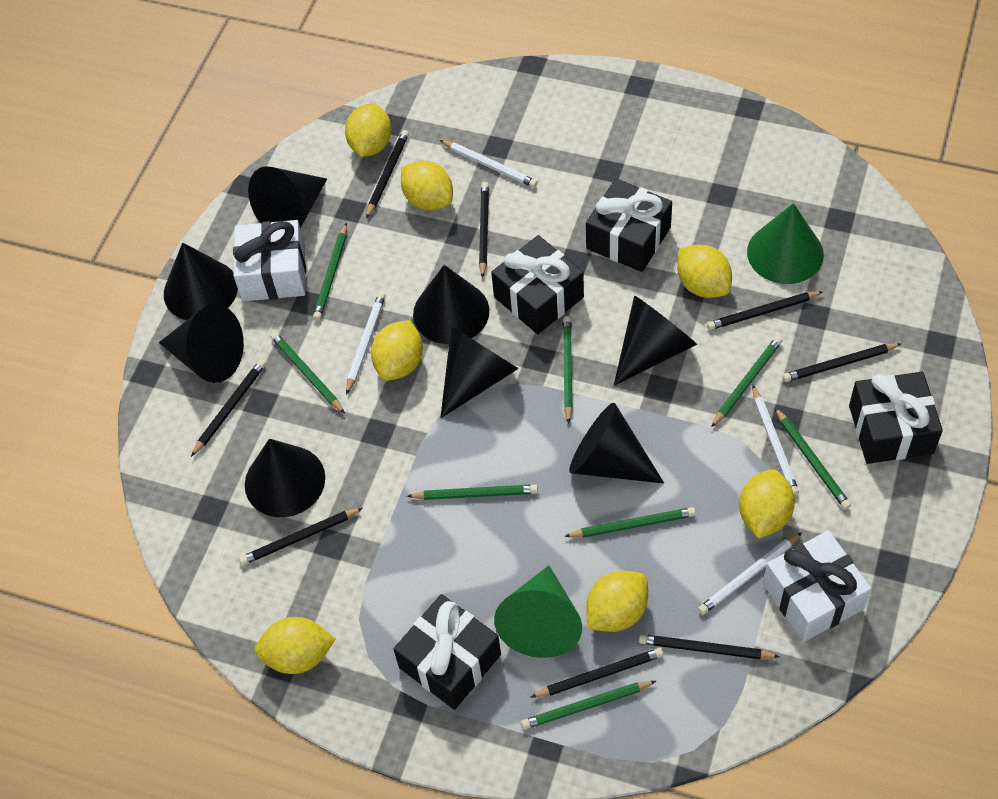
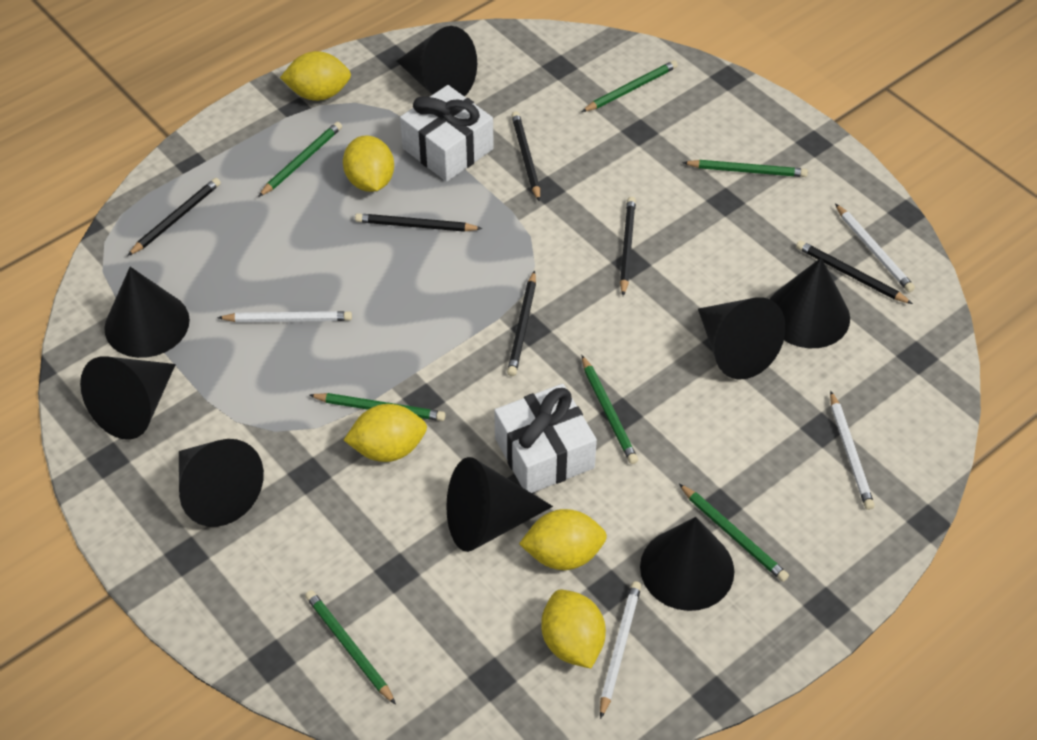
black gift: [393,594,501,710] [491,235,584,334] [586,179,672,272] [849,372,943,464] = 4 -> none = 0
black pencil: [191,359,266,457] [239,508,363,565] [366,130,409,218] [479,182,489,278] [531,648,664,697] [639,634,780,659] [707,291,823,330] [782,343,902,382] = 8 -> [127,178,221,256] [355,213,483,232] [507,270,536,376] [511,111,540,202] [620,197,636,296] [796,241,913,304] = 6
green cone: [494,565,582,658] [747,203,824,284] = 2 -> none = 0
green pencil: [270,332,345,414] [313,223,347,320] [407,484,538,500] [521,681,656,729] [563,316,573,424] [564,507,696,538] [711,336,783,428] [775,408,851,510] = 8 -> [258,122,342,197] [305,590,396,705] [309,393,446,421] [582,60,678,112] [582,355,638,464] [679,484,789,582] [682,160,808,177] = 7
yellow lemon: [254,617,336,674] [345,104,392,157] [371,320,423,381] [401,161,453,211] [586,571,648,632] [677,245,732,298] [739,469,795,539] = 7 -> [280,51,351,101] [343,135,394,192] [344,404,427,462] [519,509,607,570] [541,590,606,668] = 5

